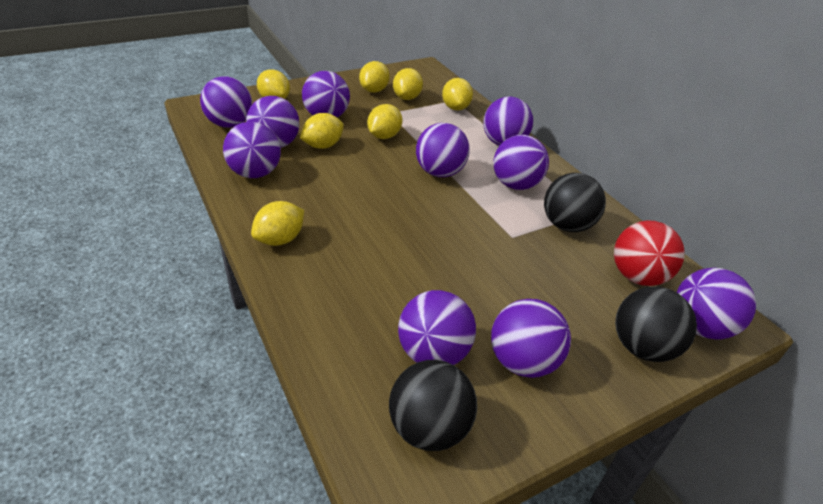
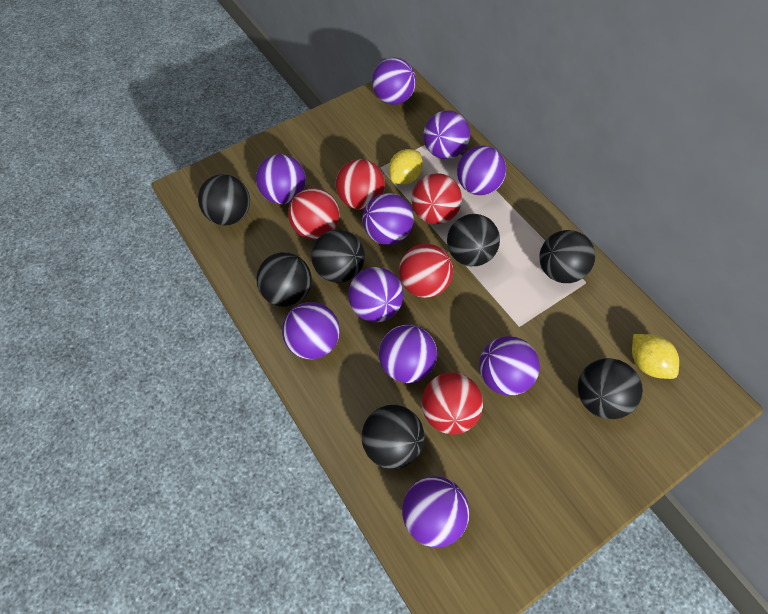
black ball: [389,360,477,451] [544,173,606,232] [615,286,697,362] = 3 -> [198,174,250,225] [256,252,312,307] [311,229,365,283] [362,405,425,469] [447,214,500,266] [539,230,595,283] [578,358,643,419] = 7
red ball: [614,220,685,286] = 1 -> [288,188,339,240] [336,159,385,210] [399,244,453,298] [411,173,462,224] [421,372,483,435] = 5
yellow lemon: [251,201,304,246] [257,69,290,99] [300,113,344,149] [359,61,390,93] [367,104,402,139] [393,68,423,100] [442,78,473,110] = 7 -> [389,149,423,185] [632,334,679,379] = 2

